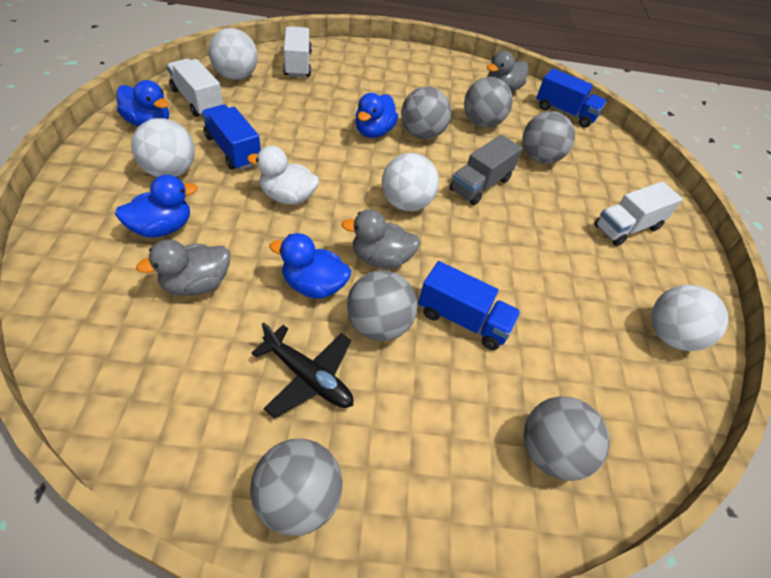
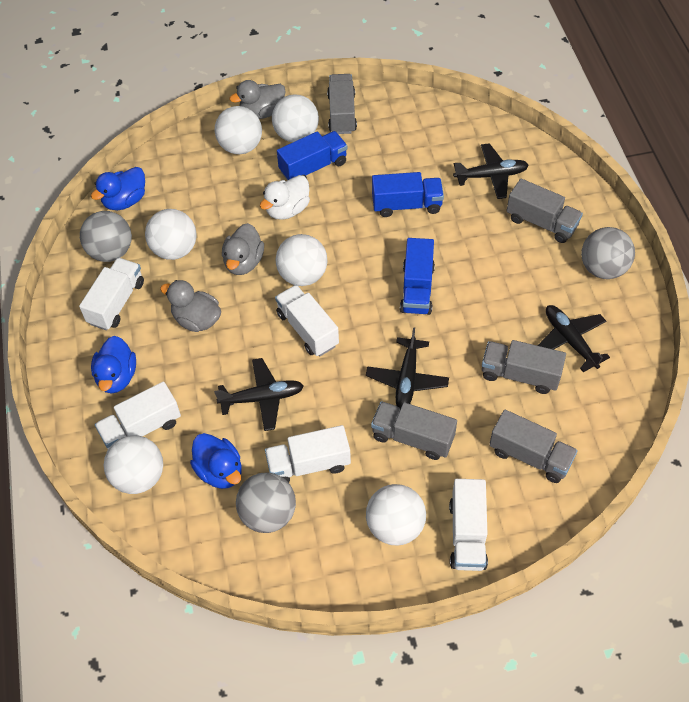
black plane: [251,322,353,418] = 1 -> [214,358,304,431] [366,327,449,409] [453,143,529,199] [537,305,610,372] = 4
blue duck: [115,175,198,238] [117,80,169,127] [269,233,351,299] [355,93,398,138] = 4 -> [91,167,145,210] [91,336,136,394] [190,433,242,489] = 3
grey ball: [250,439,343,536] [347,270,418,341] [401,86,451,139] [464,77,513,128] [522,111,575,164] [524,397,610,481] = 6 -> [80,211,132,262] [236,472,296,533] [581,227,635,279] = 3
grey truck: [450,135,522,205] = 1 -> [327,74,357,134] [371,401,457,460] [482,340,566,394] [489,410,578,483] [507,179,583,243] = 5
white ball: [131,118,195,177] [209,28,258,80] [382,153,439,211] [651,285,728,351] = 4 -> [104,435,163,494] [145,209,197,260] [215,106,262,154] [272,94,319,142] [276,234,327,286] [366,484,426,545] = 6
white truck: [166,59,223,117] [283,26,312,77] [594,182,683,246] = 3 -> [79,258,144,330] [95,381,181,449] [265,425,351,483] [275,285,339,356] [449,479,488,571] = 5

